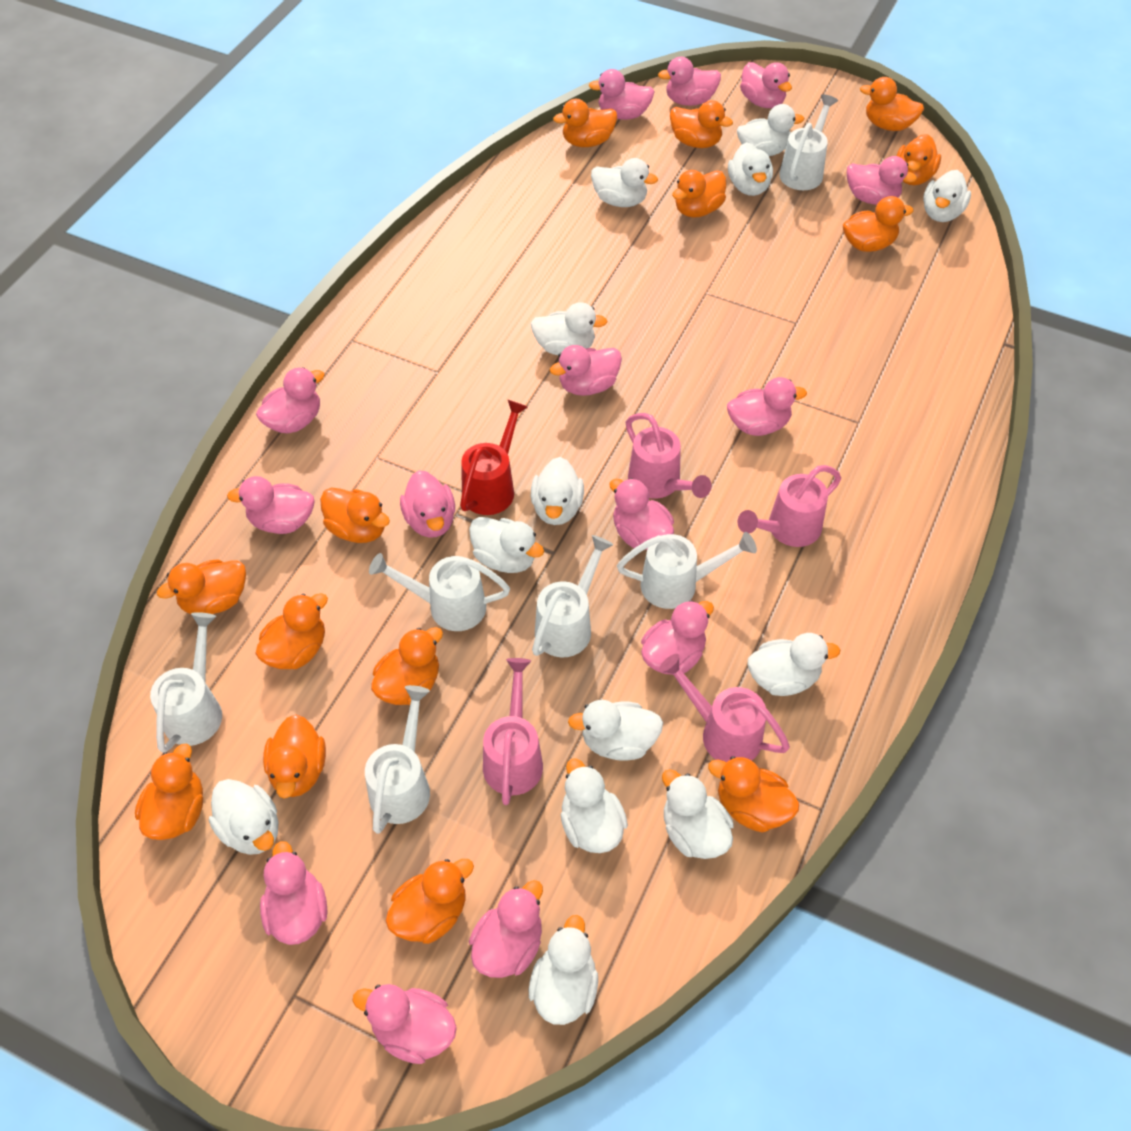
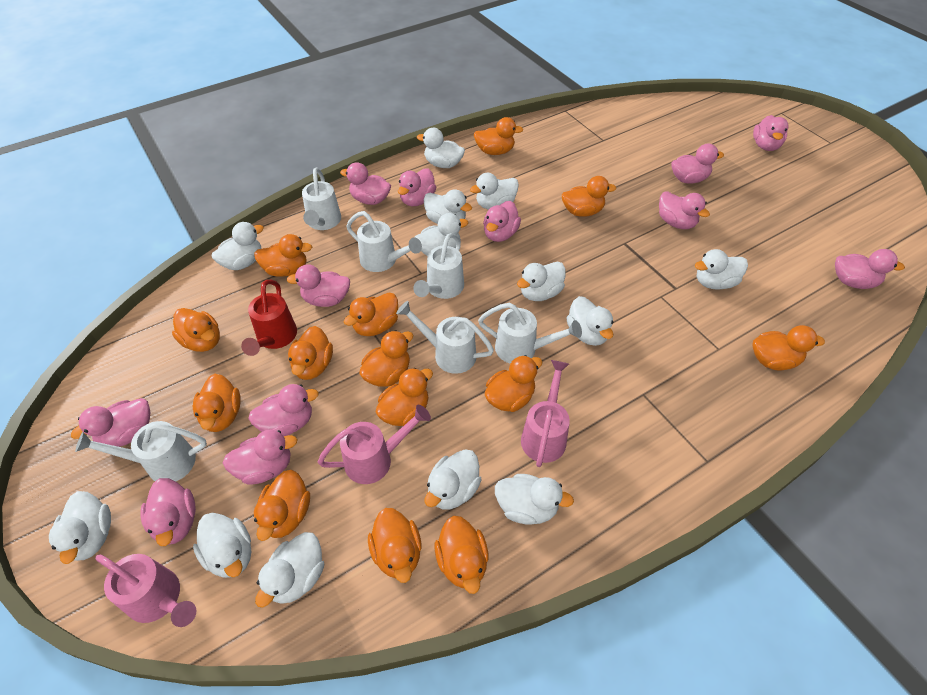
pink duck: [227,476,315,534] [256,367,325,433] [260,841,328,945] [353,984,457,1064] [400,470,455,538] [469,880,543,978] [550,345,622,396] [589,69,655,120] [609,478,674,550] [641,600,714,675] [658,57,721,106] [727,377,807,436] [740,62,792,108] [847,156,917,205] = 14 -> [71,398,150,447] [140,478,196,546] [223,430,297,485] [248,384,319,436] [286,264,350,307] [340,162,391,205] [398,168,436,206] [483,201,521,242] [659,191,710,229] [671,143,724,183] [753,115,789,151] [835,249,905,289] = 12
pink watering can: [483,658,543,805] [626,413,712,499] [659,654,790,763] [738,465,841,547] = 4 -> [95,554,196,627] [318,405,431,484] [521,360,570,467] = 3

